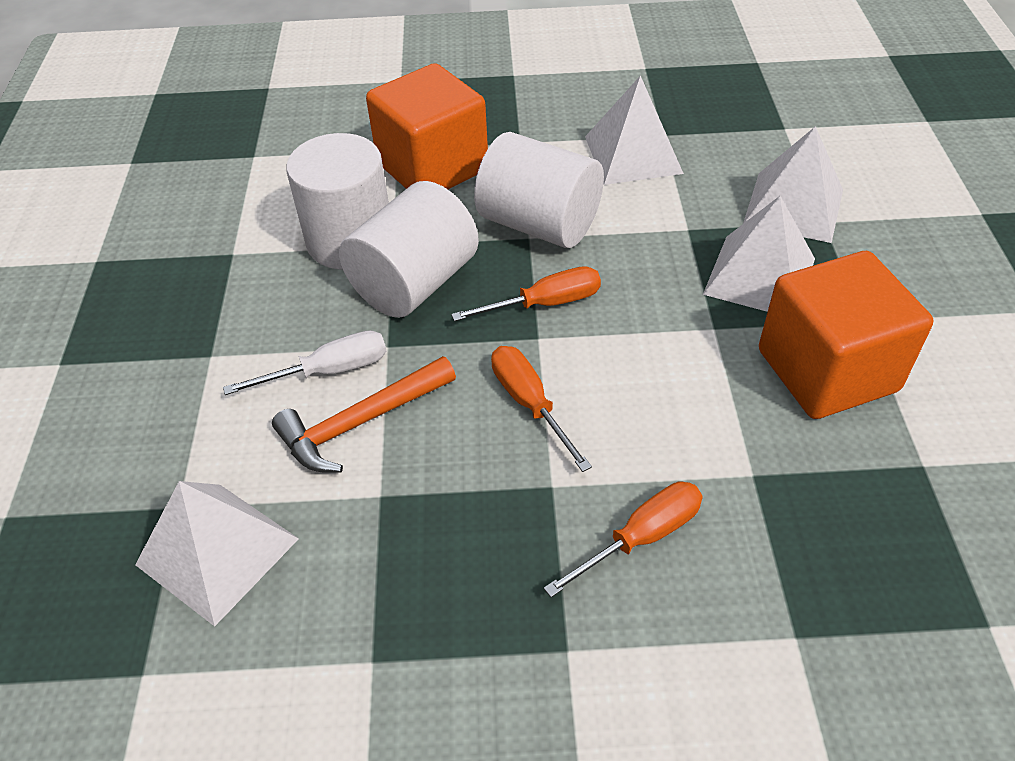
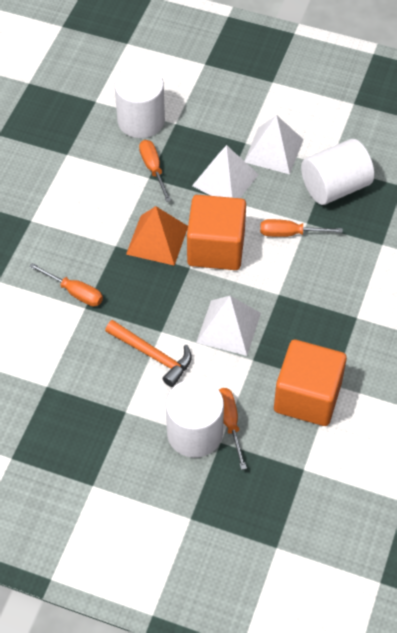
orange pyramid: none = 0 -> [126,206,188,266] = 1
orange screwdriver: [451,266,601,321] [491,346,592,472] [544,481,703,597] = 3 -> [29,263,103,306] [139,140,171,202] [219,388,247,470] [260,219,343,237] = 4
white pyramid: [135,481,299,626] [585,75,684,185] [703,196,815,312] [743,126,843,243] = 4 -> [192,145,259,198] [196,296,261,356] [244,115,304,174] = 3
white screwdriver: [223,330,387,395] = 1 -> none = 0

